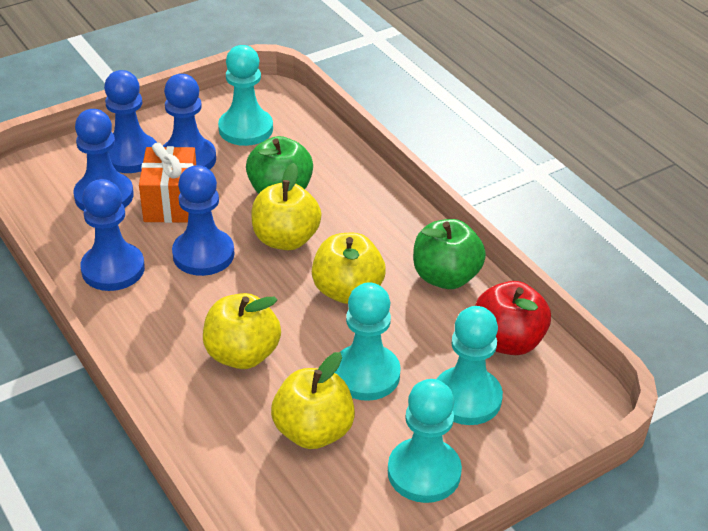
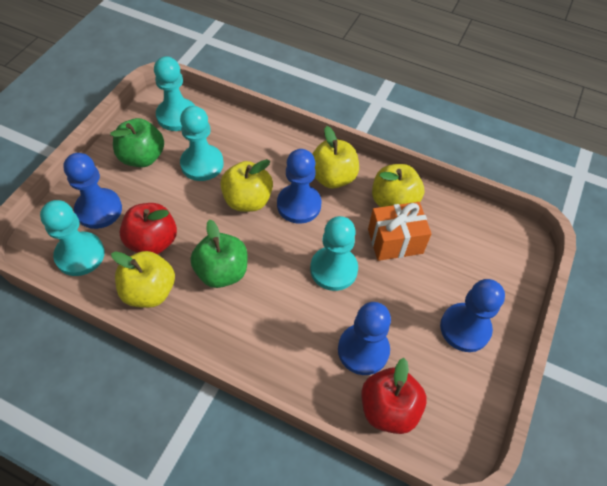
blue pawn: [73,109,134,211] [80,179,145,291] [104,70,157,173] [163,74,216,170] [172,165,234,276] = 5 -> [64,153,122,229] [277,149,322,224] [338,302,391,375] [440,279,505,352] = 4
red apple: [475,281,551,355] = 1 -> [120,203,177,255] [362,358,427,434] = 2

